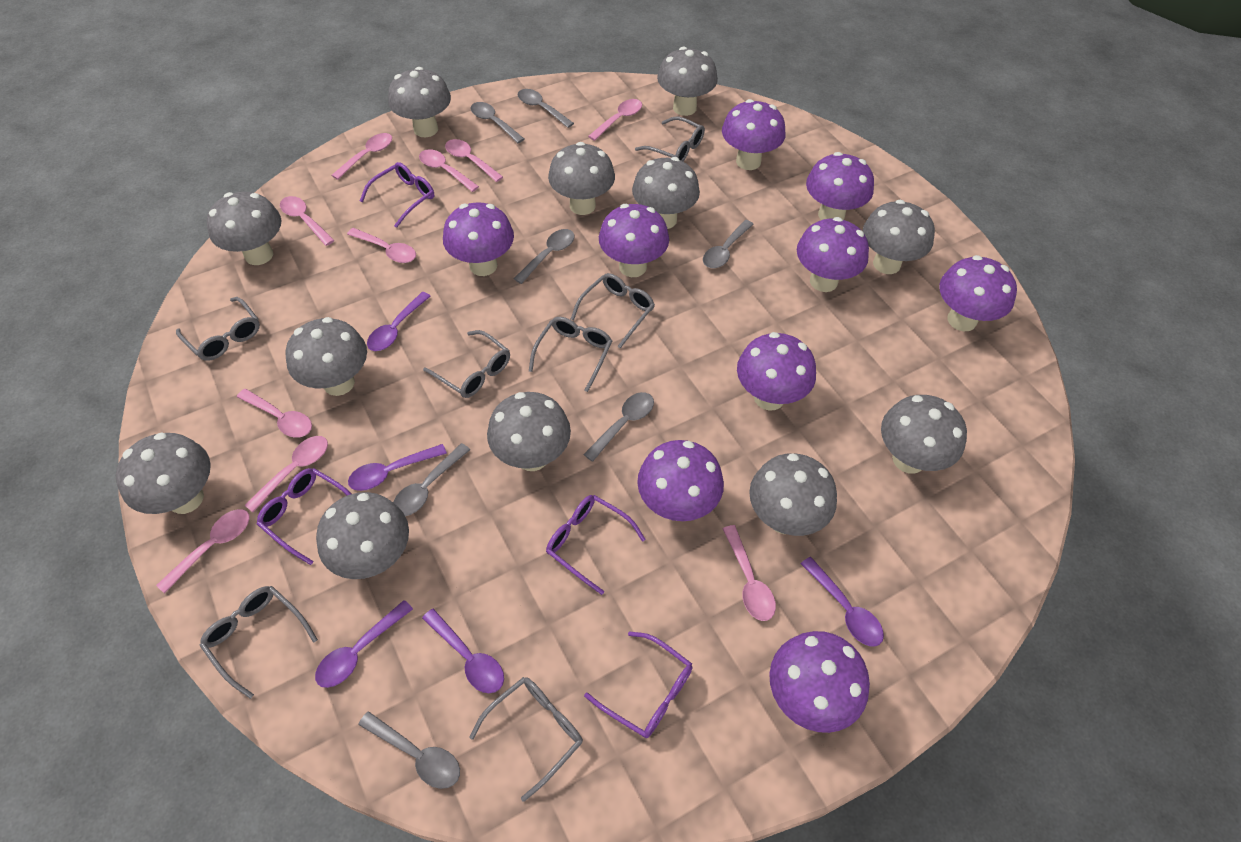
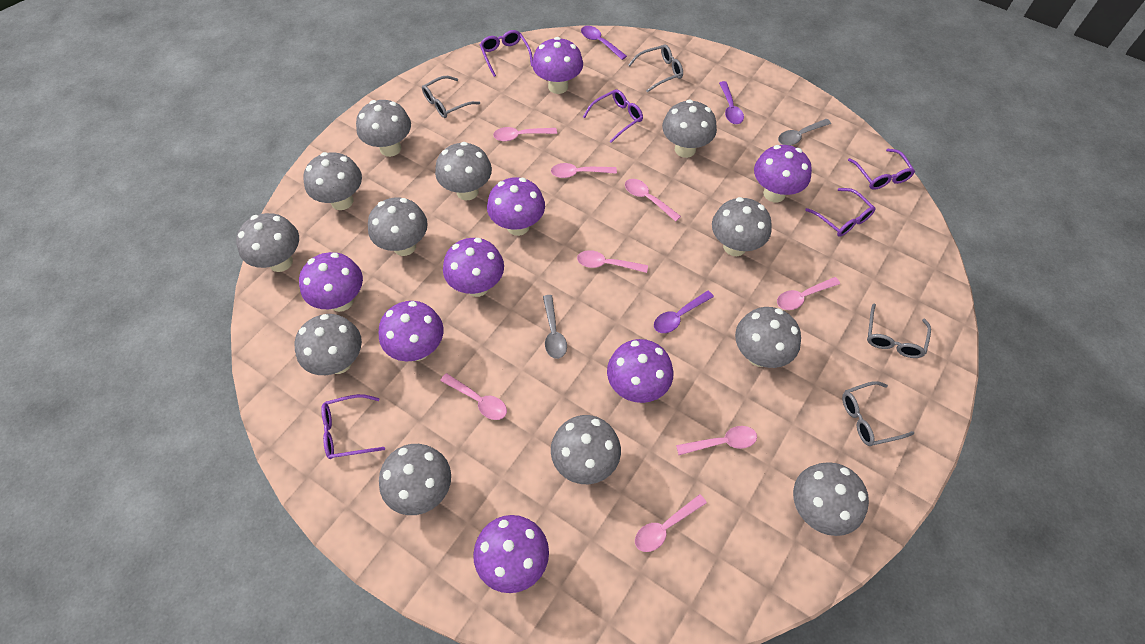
grey glasses: [176,297,260,361] [199,586,318,699] [423,330,510,398] [469,677,583,802] [529,317,612,392] [571,273,655,348] [635,117,705,161] = 7 -> [422,76,480,118] [628,44,683,93] [842,381,914,446] [867,304,931,358] = 4
grey spoon: [358,711,460,789] [393,443,470,516] [470,102,524,143] [514,229,575,284] [517,89,574,128] [583,392,654,462] [703,220,754,268] = 7 -> [543,295,567,359] [778,119,831,145] = 2
pink spoon: [156,509,250,593] [237,389,312,438] [245,436,328,512] [280,196,334,246] [331,133,392,180] [347,228,416,263] [419,149,479,192] [445,139,503,182] [588,99,642,141] [723,525,776,621] = 10 -> [440,373,507,420] [493,127,557,141] [551,163,617,178] [577,250,648,273] [625,179,681,222] [635,494,707,552] [676,426,757,455] [777,277,840,310] = 8
purple glasses: [257,468,351,565] [360,162,434,228] [546,495,646,595] [584,631,692,738] = 4 -> [321,394,385,459] [480,30,533,77] [583,89,643,143] [805,188,875,237] [848,149,915,190] = 5
purple mushroom: [443,202,514,276] [599,204,669,277] [637,440,724,521] [722,99,785,170] [737,332,816,411] [769,631,870,733] [797,217,869,292] [806,152,874,220] [939,255,1017,331] = 9 -> [299,252,363,312] [379,301,443,362] [443,238,504,297] [473,515,549,593] [487,177,545,236] [532,37,583,94] [607,339,673,403] [754,145,812,202] = 8
purple spoon: [315,600,413,688] [348,444,447,491] [367,292,431,351] [422,609,504,693] [801,557,884,647] = 5 -> [581,26,627,60] [654,290,714,333] [719,81,744,124] = 3

